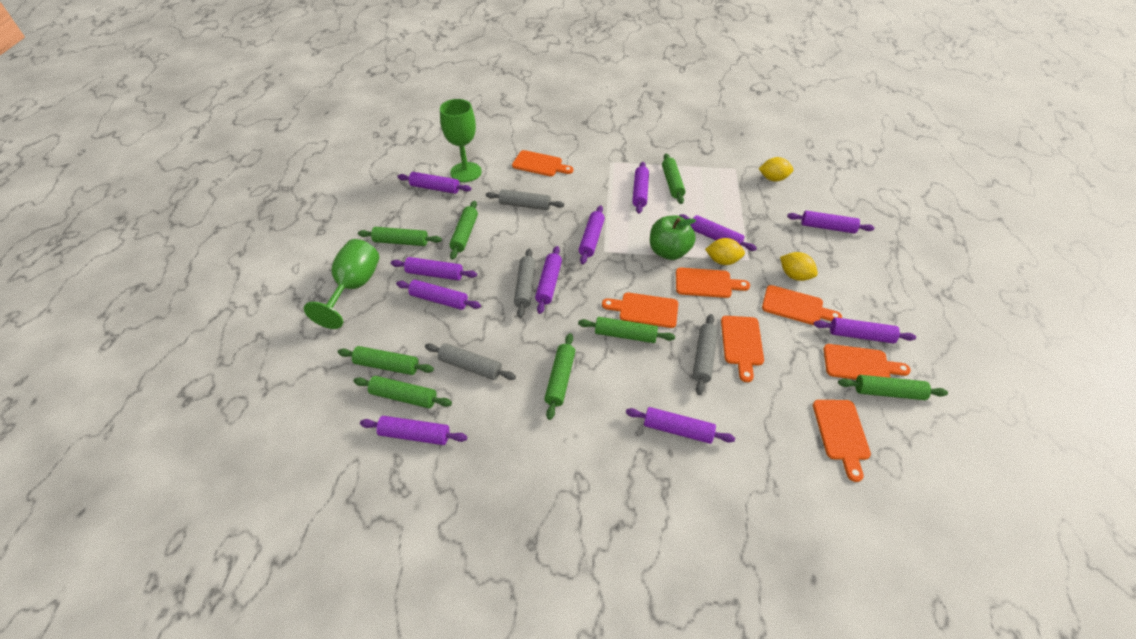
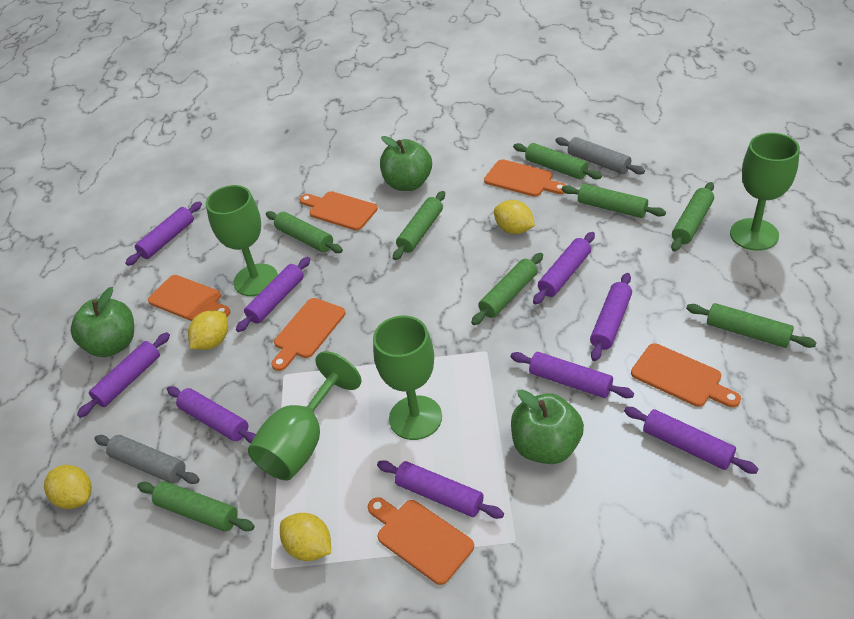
green apple: [650,215,696,260] = 1 -> [71,287,134,357] [380,136,432,191] [511,389,584,464] = 3
green goblet: [304,239,379,329] [440,99,482,182] = 2 -> [206,185,278,296] [248,351,361,481] [373,316,442,440] [730,133,800,251] = 4
grey rolling pin: [425,343,516,380] [486,189,564,210] [514,249,536,318] [692,314,718,395] = 4 -> [94,435,200,484] [556,137,645,174] = 2
orange cutting board: [512,150,574,176] [602,293,678,328] [676,268,750,298] [721,316,764,382] [762,285,842,325] [813,400,871,482] [824,344,911,380] = 7 -> [148,275,230,321] [271,298,346,371] [300,191,378,230] [368,497,474,585] [484,159,566,197] [631,343,741,407] = 6
purple rolling pin: [360,416,467,445] [391,257,477,281] [396,280,481,310] [398,172,471,194] [535,246,562,314] [579,206,605,264] [626,407,735,444] [632,162,649,214] [679,214,757,251] [787,211,875,234] [814,317,916,343] = 11 -> [77,332,170,418] [125,201,202,266] [167,386,256,443] [236,257,310,332] [377,460,504,519] [510,352,634,398] [533,232,595,304] [590,273,632,361] [624,407,758,474] = 9
yellow lemon: [705,238,745,265] [759,157,794,182] [780,252,818,281] = 3 -> [44,465,92,509] [188,310,228,350] [280,513,331,561] [494,200,535,234] = 4

